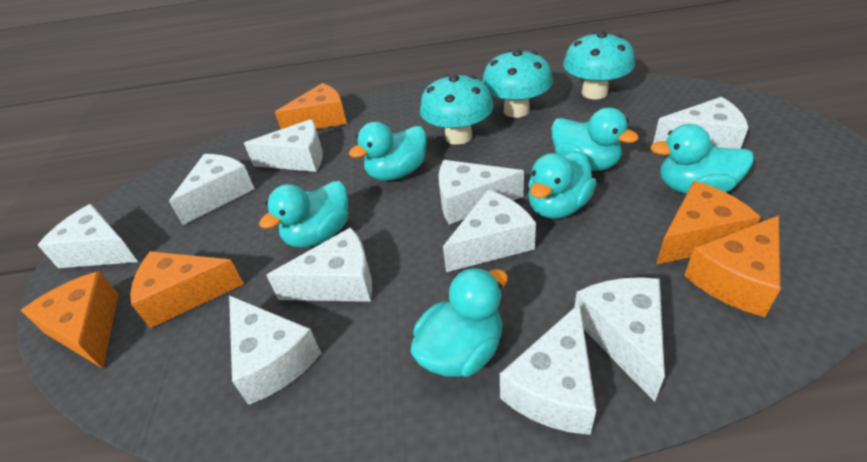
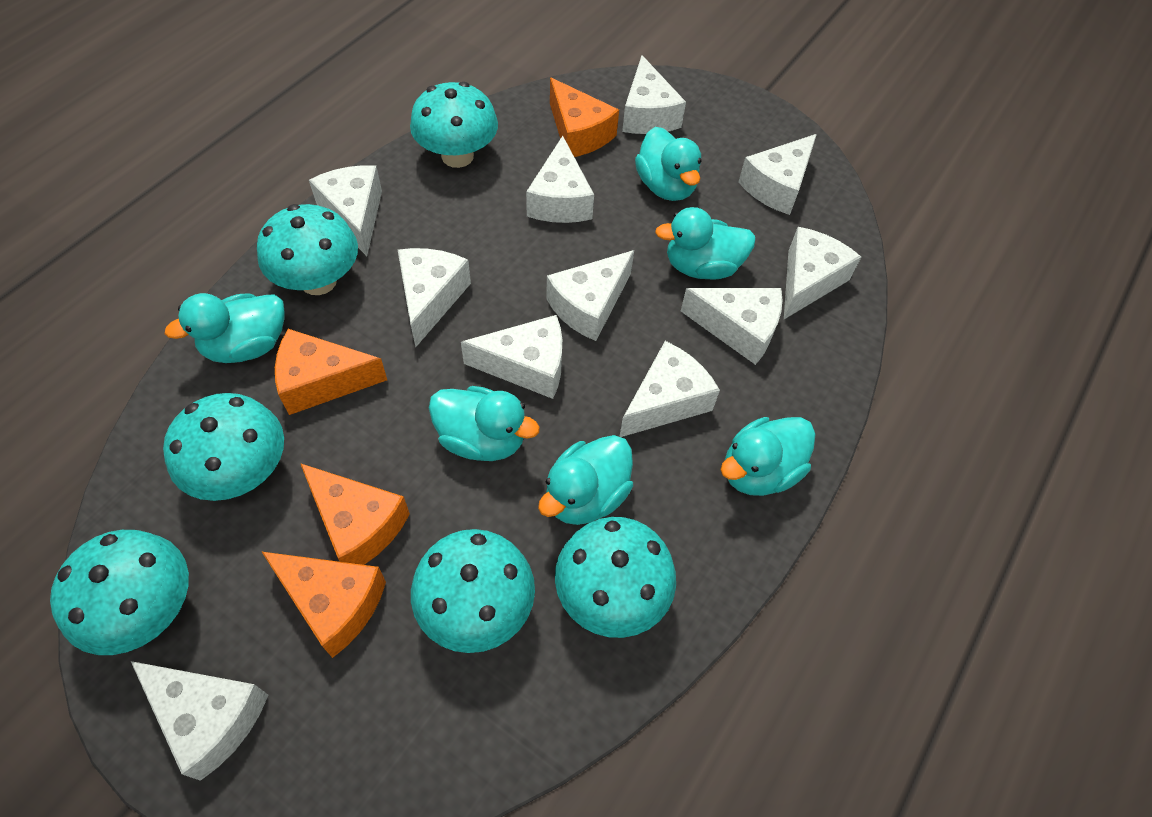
orange cheese: [21,271,119,369] [130,251,244,328] [275,83,347,129] [657,181,761,264] [684,215,781,317] = 5 -> [262,552,386,658] [275,329,387,415] [300,463,410,565] [550,78,619,157] = 4
turquoise mushroom: [420,74,493,145] [482,49,553,118] [563,31,635,100] = 3 -> [50,530,189,655] [163,393,284,501] [257,204,358,295] [410,82,498,168] [411,529,535,653] [555,517,676,638] = 6
white cheese: [38,204,138,268] [169,154,255,225] [229,295,321,405] [244,119,323,172] [266,227,372,302] [439,160,524,225] [443,190,536,272] [500,303,596,435] [575,277,665,402] [653,97,748,149] = 10 -> [131,661,268,781] [309,165,382,256] [398,248,471,347] [461,315,562,399] [526,136,594,223] [546,250,634,341] [619,341,720,437] [622,55,686,134] [681,288,783,365] [739,134,817,215] [784,227,861,319] = 11

